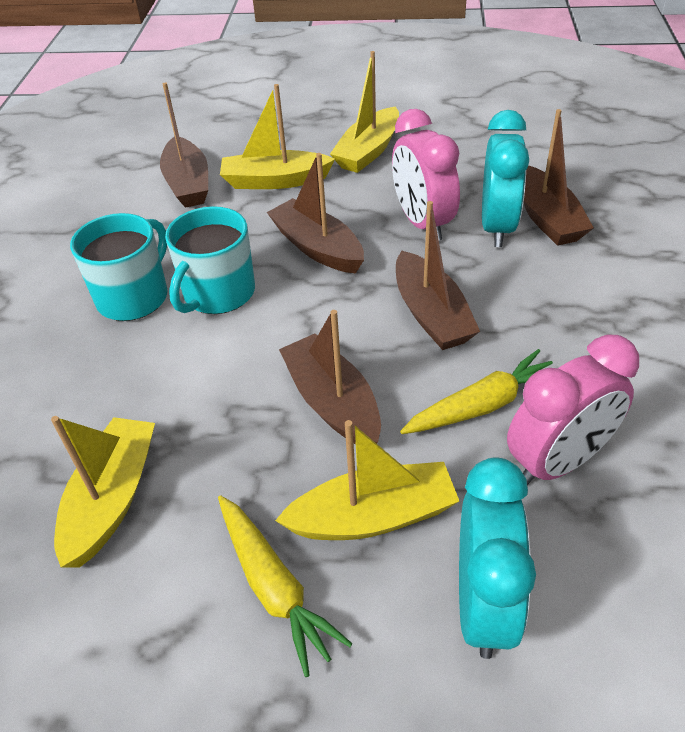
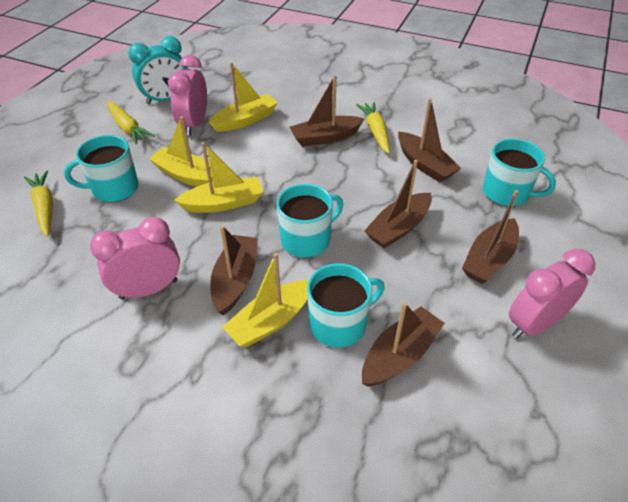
brown boat: [160,82,208,208] [267,153,364,274] [279,310,381,445] [396,201,480,350] [524,109,594,246] = 5 -> [210,225,258,315] [290,75,364,147] [362,302,445,387] [364,160,432,248] [398,98,461,183] [462,190,519,284] = 6
pink clock: [392,109,460,241] [507,335,639,485] = 2 -> [90,217,180,300] [168,55,207,136] [509,249,595,339] = 3
turquoise clock: [459,457,536,659] [482,110,529,247] = 2 -> [128,36,188,104] = 1
turquoise mug: [70,213,167,321] [165,206,255,314] = 2 -> [64,135,139,202] [277,184,343,257] [307,263,385,348] [483,139,556,206] = 4
yellow carrot: [218,495,352,677] [400,349,553,434] = 2 -> [24,170,53,237] [106,101,155,144] [356,102,390,154] = 3

